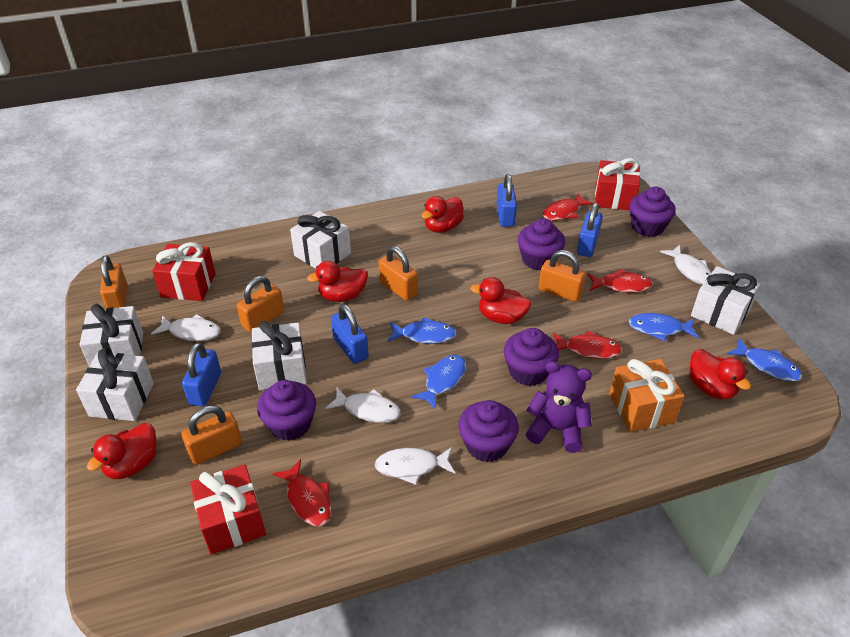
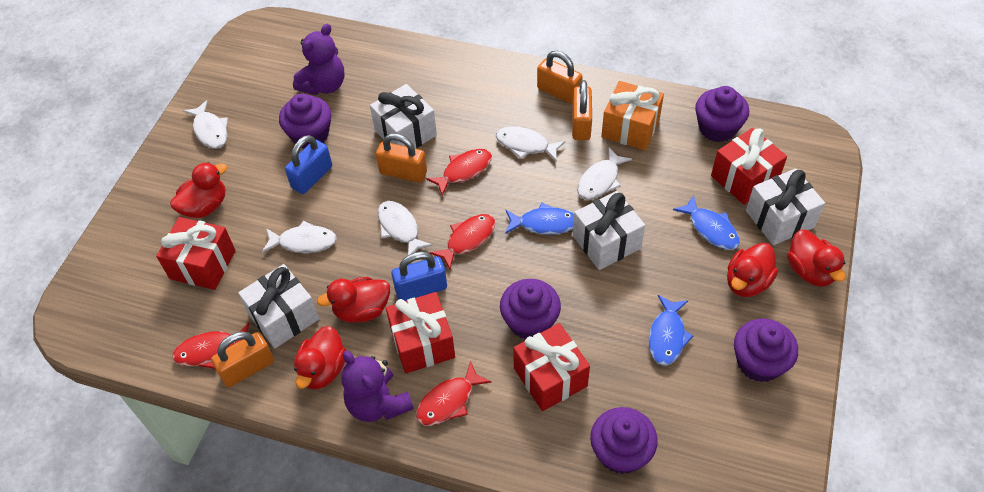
blue fish: [388,317,457,344] [411,355,466,409] [629,313,699,341] [727,338,802,381] = 4 -> [505,203,574,235] [649,295,693,366] [673,195,740,250] = 3
blue padlock: [182,342,221,406] [331,304,369,364] [497,174,517,227] [577,203,603,257] = 4 -> [285,135,332,194] [391,252,447,301] = 2
orange padlock: [100,255,128,309] [181,406,242,465] [237,276,284,333] [378,246,418,301] [539,250,586,302] = 5 -> [211,331,274,387] [376,133,427,183] [537,51,583,104] [572,80,592,140] = 4
purple teddy bear: [526,361,592,453] = 1 -> [293,24,345,95] [341,351,414,422] = 2
red gift: [152,242,216,301] [190,464,266,554] [595,158,640,210] = 3 -> [156,217,236,290] [386,292,455,373] [513,323,590,411] [711,128,787,205] = 4
white fish: [151,314,221,341] [325,388,401,423] [375,447,455,485] [660,245,711,285] = 4 -> [183,100,228,149] [262,220,337,253] [378,201,433,255] [496,126,566,162] [577,148,632,200] = 5
white gift: [76,348,154,421] [80,304,143,366] [251,321,307,390] [290,211,351,269] [691,266,760,335] = 5 -> [238,264,319,349] [370,84,437,149] [573,191,645,270] [746,168,825,246] = 4

